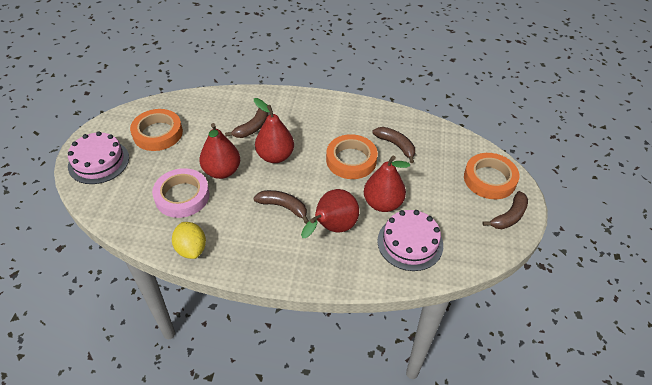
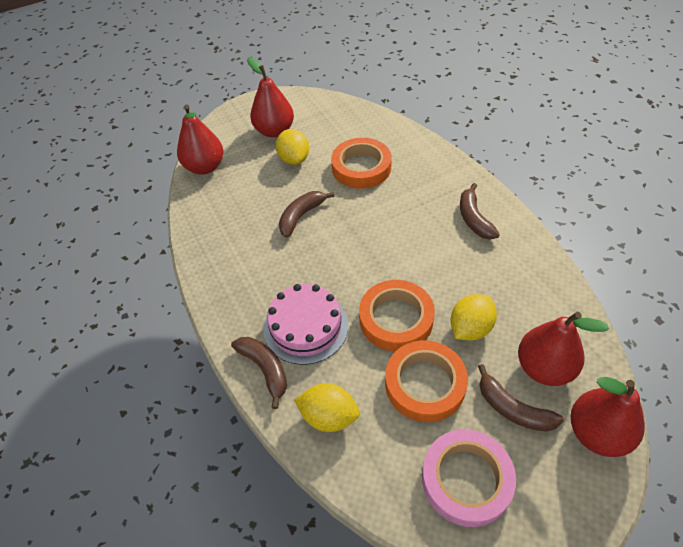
pink cake: [68,131,129,184] [377,210,443,271] = 2 -> [264,284,348,365] = 1
yellow lemon: [172,222,206,259] = 1 -> [276,129,309,165] [294,383,360,432] [450,294,497,341] = 3

